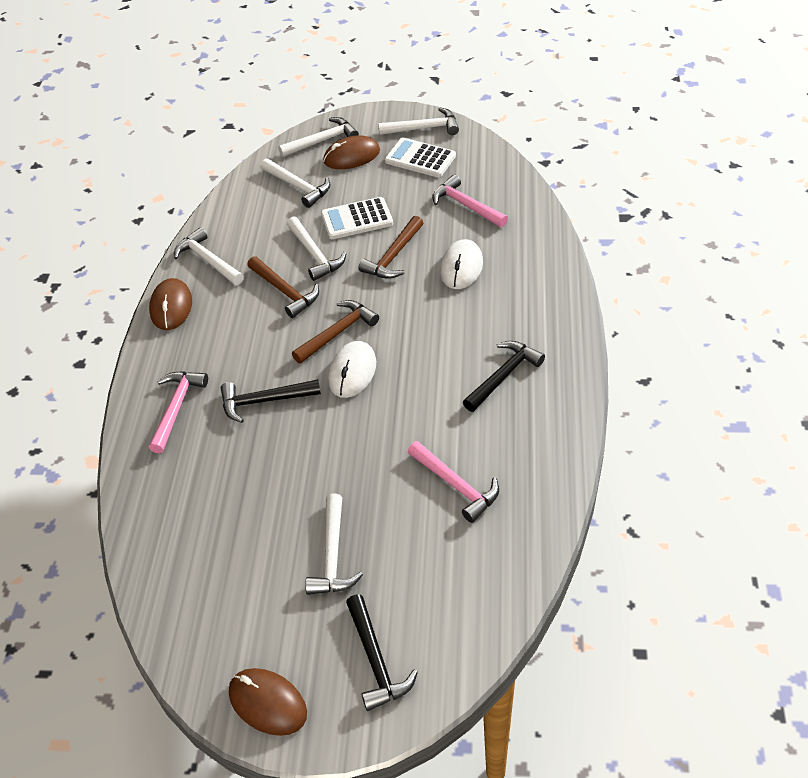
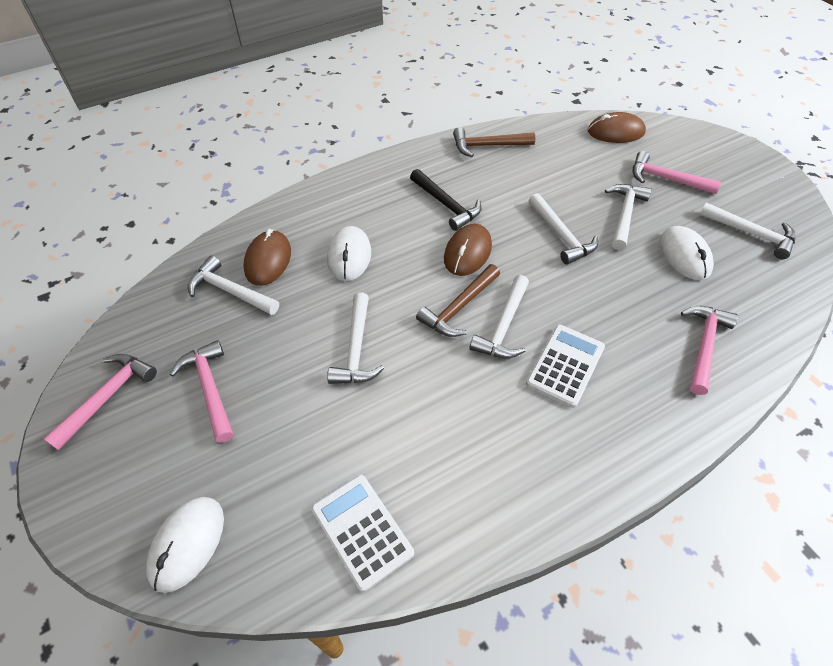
black hammer: [221,379,321,423] [346,594,418,711] [463,341,545,412] = 3 -> [410,169,482,231] = 1
brown hammer: [247,256,319,318] [292,300,379,364] [359,216,423,279] = 3 -> [416,264,500,337] [453,127,535,157] = 2
pink hammer: [149,371,208,454] [408,441,499,523] [432,175,508,228] = 3 -> [44,354,157,450] [170,340,233,443] [632,151,721,194] [681,306,738,395] = 4
white mouse: [328,341,376,398] [440,239,483,289] = 2 -> [146,497,224,593] [327,226,371,281] [659,226,714,280] = 3

